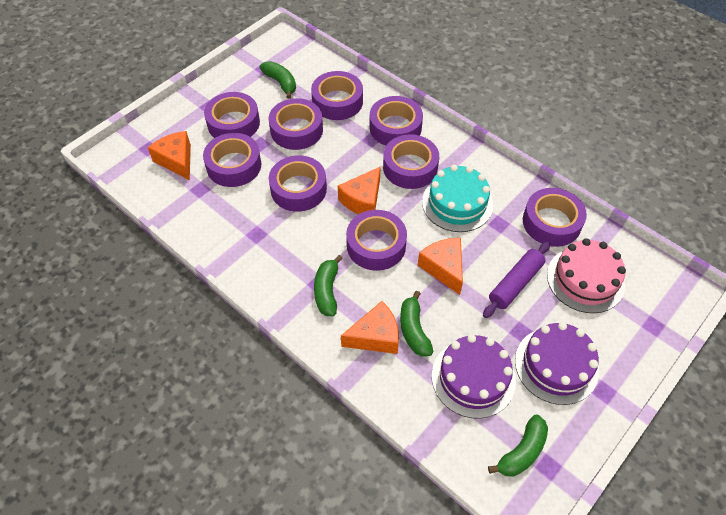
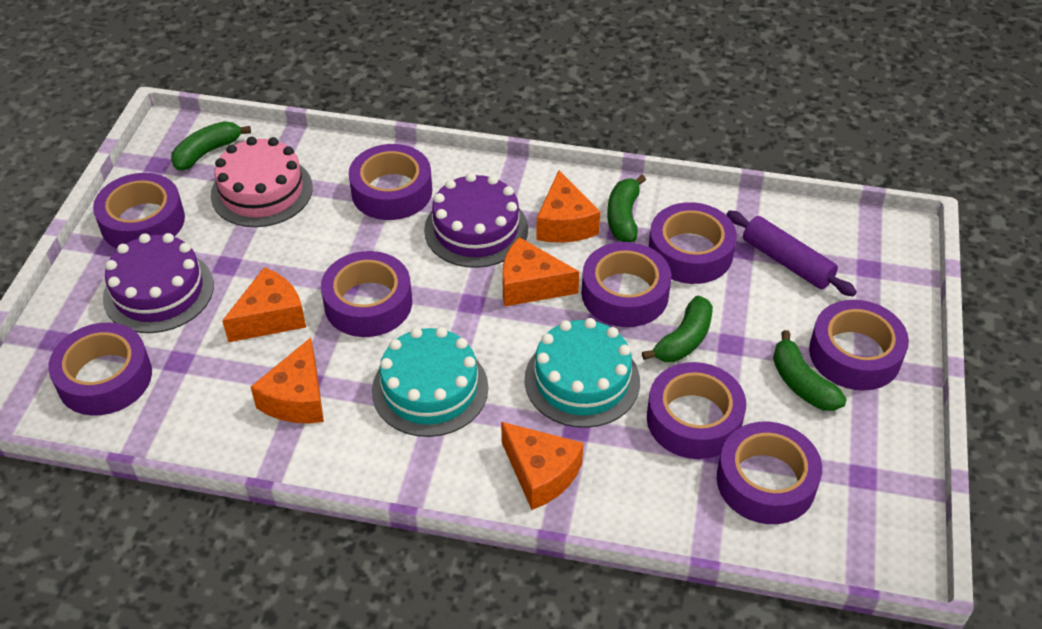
orange cheese: [148,131,191,180] [338,166,381,214] [341,301,399,354] [418,238,463,295] = 4 -> [222,267,306,342] [251,338,324,423] [501,422,584,510] [502,237,579,306] [536,171,600,243] = 5
turquoise cake: [422,165,493,232] = 1 -> [372,327,488,437] [525,318,640,428] = 2

